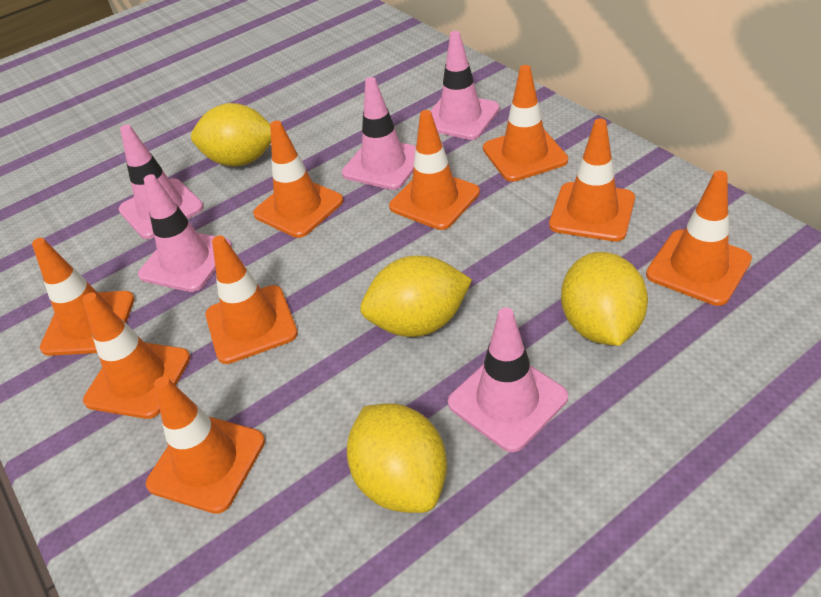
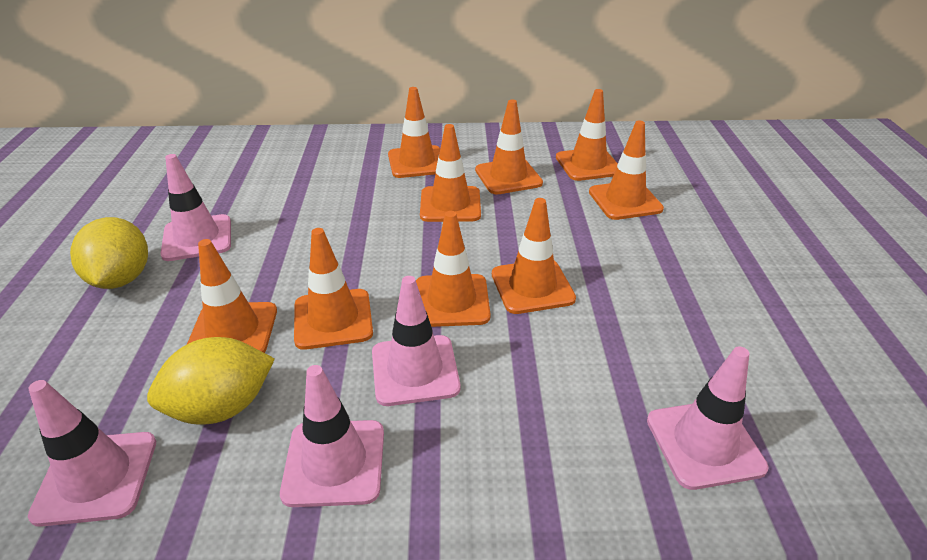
yellow lemon: [191,103,271,166] [347,403,447,513] [360,256,472,337] [561,252,648,346] = 4 -> [70,217,148,289] [147,337,275,425] = 2

